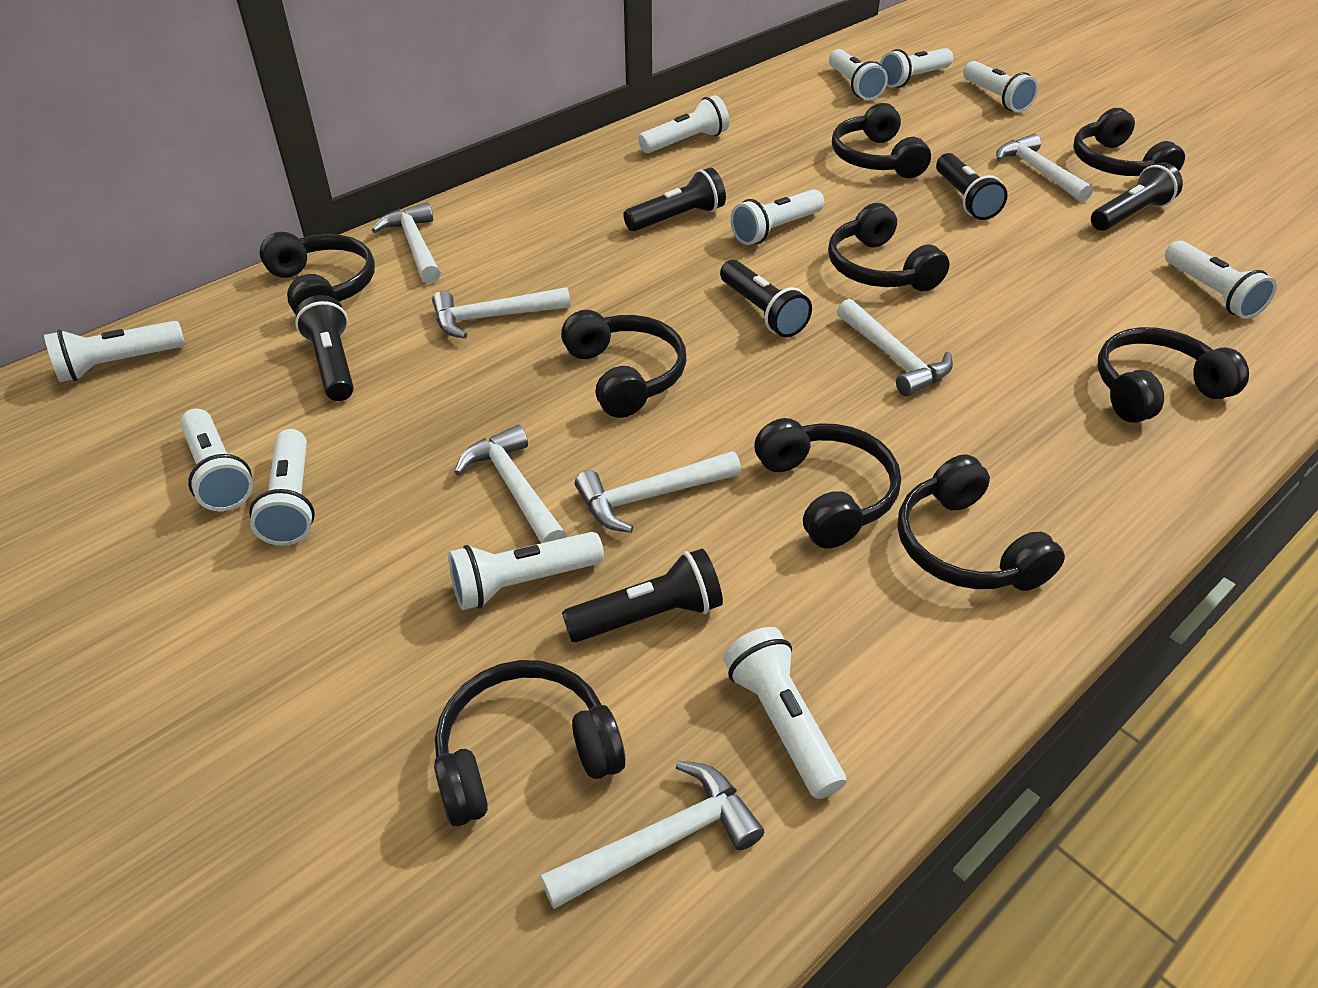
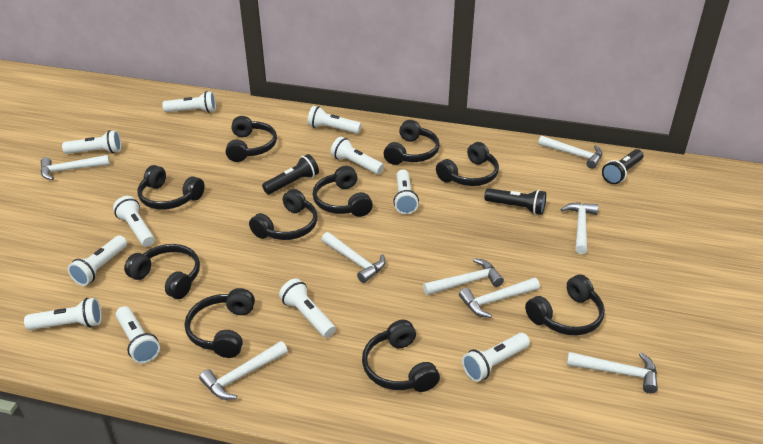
black flashlight: [295,295,354,401] [562,548,723,642] [623,168,726,231] [720,260,812,337] [936,153,1008,220] [1091,162,1183,231] = 6 -> [262,154,319,194] [484,188,546,215] [602,149,643,184] = 3
black headphones: [260,232,375,314] [434,660,626,826] [561,310,687,418] [754,418,901,548] [828,203,950,291] [832,103,931,178] [897,454,1065,591] [1073,108,1185,176] [1098,327,1249,423] = 9 -> [124,244,200,299] [138,165,205,210] [185,288,255,358] [226,116,277,162] [249,189,318,240] [312,166,373,217] [362,320,440,392] [384,120,440,165] [436,142,499,186] [525,275,605,335] = 10
white hammer: [372,203,441,284] [432,287,571,339] [455,425,567,543] [540,761,764,909] [575,451,741,533] [837,299,953,396] [996,134,1093,202] = 7 -> [41,155,110,180] [199,341,288,400] [321,232,386,283] [423,258,504,295] [459,278,540,318] [538,135,602,169] [561,202,598,254] [567,352,658,393] = 8

